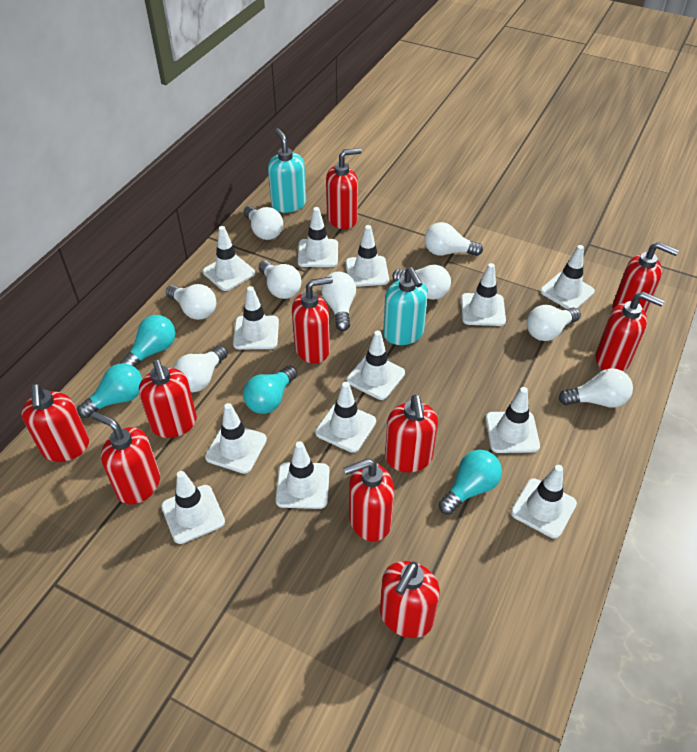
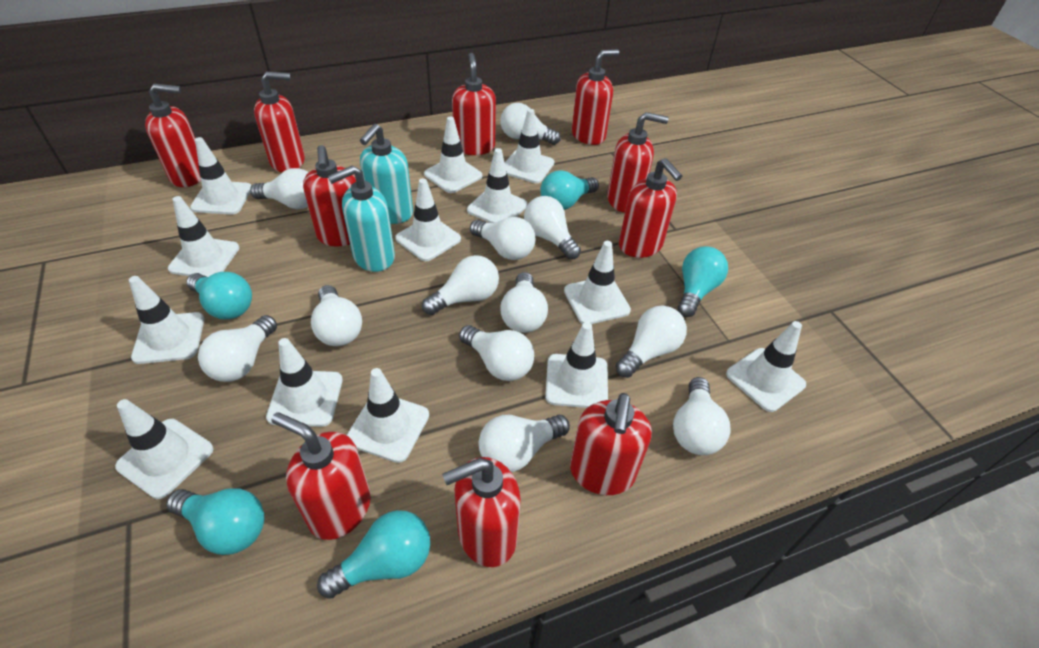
turquoise light bulb: [77,363,142,418] [120,315,176,367] [243,366,297,414] [439,450,502,515] = 4 -> [166,488,264,555] [186,272,252,320] [317,510,431,599] [540,170,599,210] [678,246,728,317] = 5
white light bulb: [166,284,216,320] [173,345,228,392] [244,206,283,240] [259,260,302,299] [321,272,356,331] [392,265,451,300] [424,222,483,256] [527,305,581,341] [559,368,633,408] = 9 -> [198,315,277,382] [250,168,309,209] [311,285,362,346] [422,255,499,315] [459,325,534,381] [470,217,535,260] [479,415,570,472] [500,103,561,145] [500,272,548,333] [524,196,581,260] [616,306,687,378] [673,377,731,455] = 12

